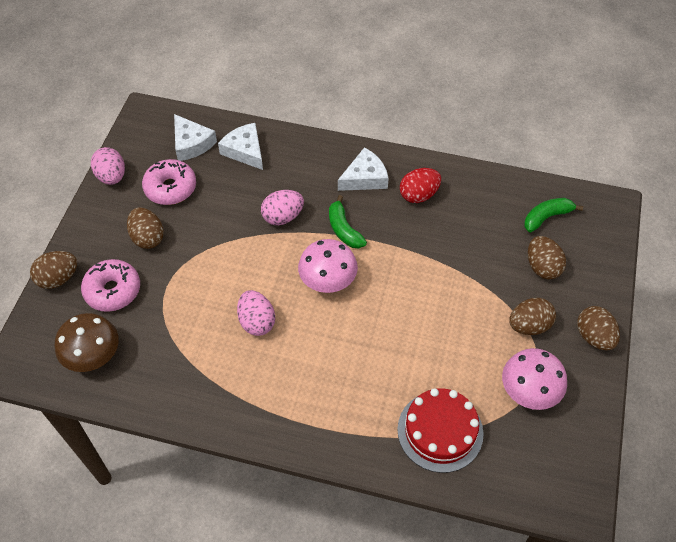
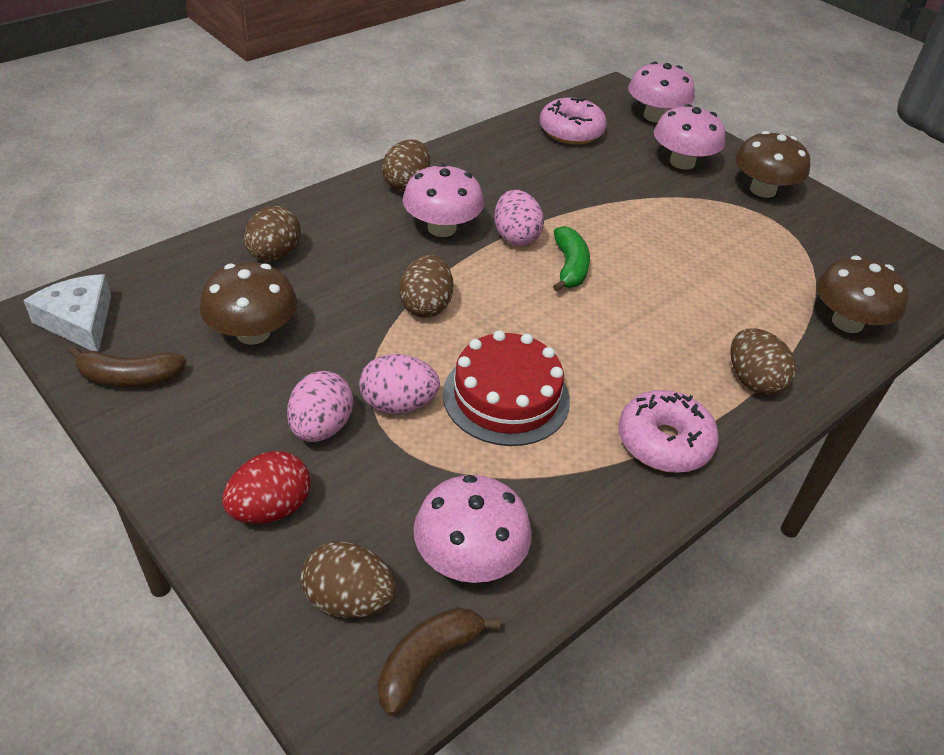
brown banana: none = 0 -> [69,346,186,388] [378,607,501,716] = 2
brown mushroom: [55,313,119,372] = 1 -> [200,262,297,345] [735,131,810,198] [816,256,908,333] = 3
green banana: [329,195,367,248] [524,198,583,232] = 2 -> [553,226,590,292] = 1
pink mushroom: [298,239,358,293] [502,348,567,410] = 2 -> [403,163,484,237] [414,475,532,583] [628,62,695,123] [654,104,725,170] = 4
white cheese: [174,114,217,161] [218,123,263,170] [338,147,389,191] = 3 -> [23,274,111,352] = 1

